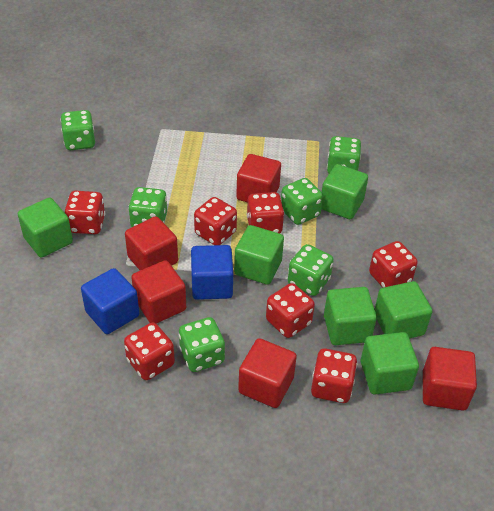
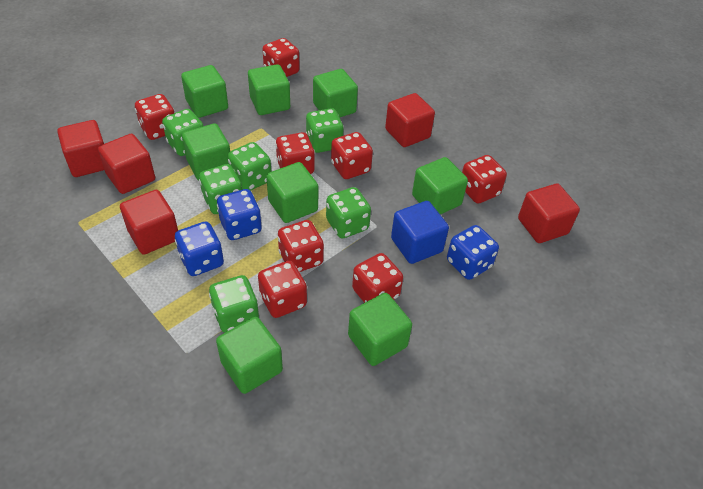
blue cube: [81,268,139,334] [191,245,233,300] = 2 -> [391,201,449,264] = 1
blue dice: none = 0 -> [175,221,224,276] [217,189,262,240] [447,225,499,280] = 3
green cube: [18,198,73,257] [234,225,284,285] [321,164,368,219] [324,287,377,345] [361,332,419,395] [375,281,432,339] = 6 -> [181,65,228,118] [182,123,230,181] [216,317,283,394] [248,64,290,115] [266,162,318,223] [313,69,358,118] [348,293,412,366] [412,157,468,214] = 8
red dice: [65,191,105,234] [124,323,175,380] [194,197,237,245] [247,192,284,234] [266,283,315,338] [311,349,357,403] [369,241,418,288] = 7 -> [135,94,175,140] [258,261,307,318] [262,38,300,77] [275,132,315,174] [278,220,324,272] [331,132,373,179] [352,253,403,303] [462,155,507,204] = 8

